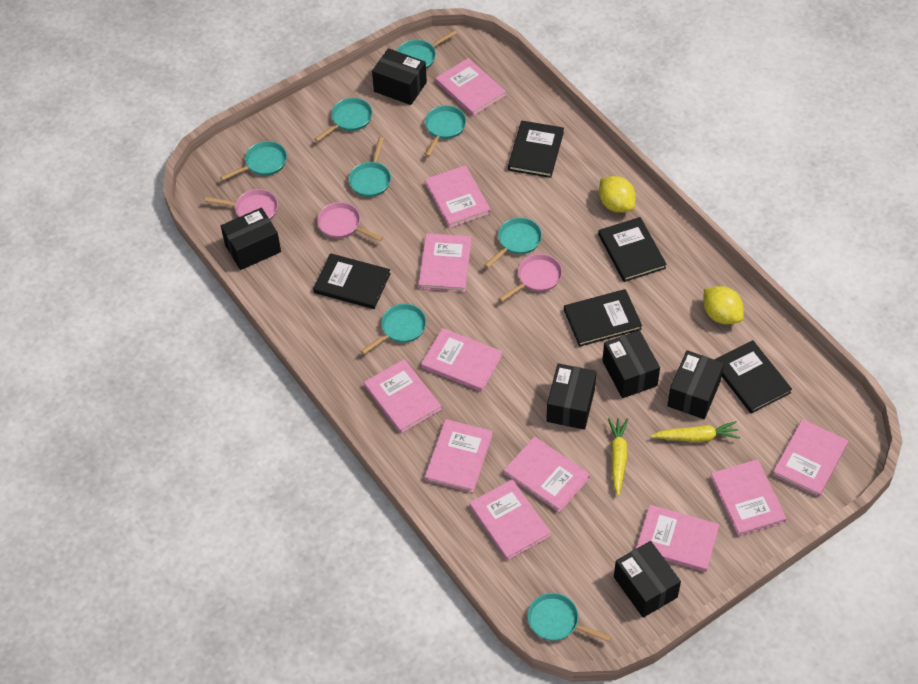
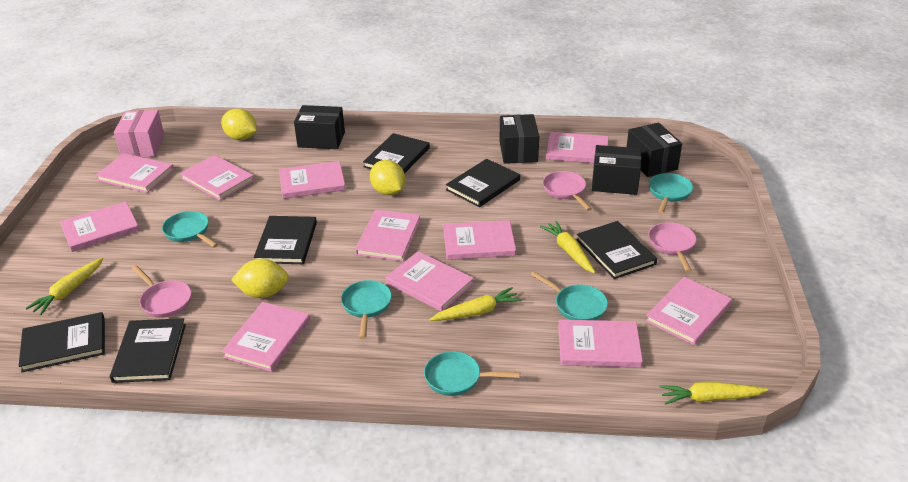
black book: [313,253,391,309] [508,121,564,178] [564,289,642,347] [598,217,667,282] [714,340,792,414] = 5 -> [19,312,105,372] [110,318,186,383] [254,216,317,264] [363,133,430,174] [446,159,520,207] [576,221,657,279] = 6
black box: [221,207,281,270] [372,48,427,105] [546,363,596,430] [602,330,660,398] [614,541,681,618] [667,350,724,419] = 6 -> [294,105,345,149] [499,114,539,164] [592,145,641,195] [627,123,682,177] = 4
pink box: none = 0 -> [114,110,164,157] = 1
turquoise pan: [220,141,287,180] [315,98,372,142] [349,137,391,197] [361,304,426,354] [397,30,457,69] [425,105,466,157] [484,218,542,268] [527,593,612,642] = 8 -> [162,211,218,248] [341,280,392,339] [424,351,520,396] [530,271,608,320] [649,173,693,214] = 5
yellow carrot: [608,418,628,496] [651,421,740,442] = 2 -> [26,257,103,315] [430,287,522,321] [540,221,595,273] [659,382,768,405] = 4
yellow lemon: [599,176,636,213] [703,286,744,324] = 2 -> [221,109,257,140] [231,259,289,298] [370,160,406,195] = 3

